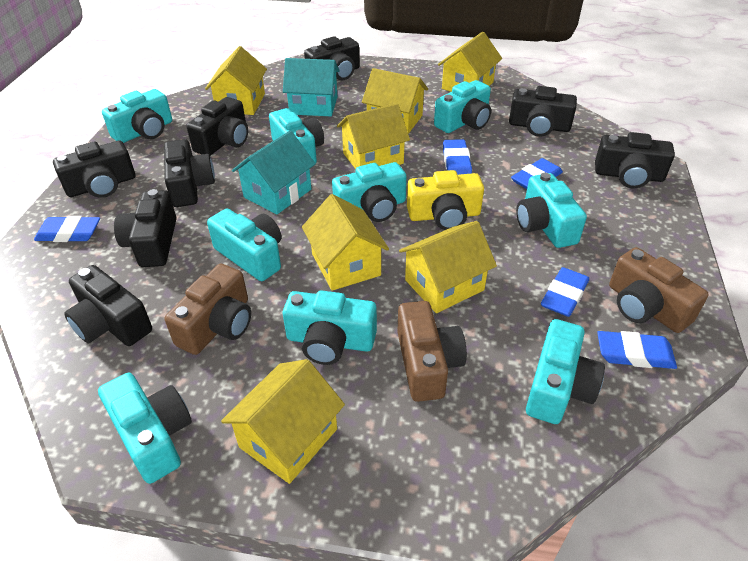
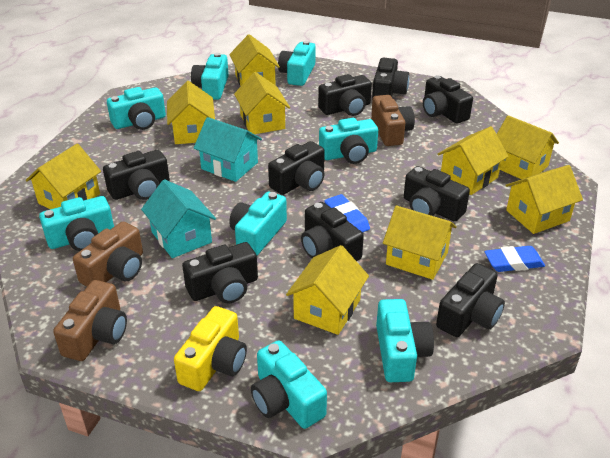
black camera: [53,141,135,198] [64,265,152,346] [114,189,177,267] [164,139,215,207] [187,97,248,156] [304,36,360,80] [509,86,577,137] [595,132,675,188] = 8 -> [103,150,170,200] [182,242,258,304] [268,141,325,195] [301,202,364,261] [318,74,372,116] [372,58,409,100] [404,166,470,222] [423,75,473,124] [436,263,505,337] = 9
blue eraser: [34,216,100,242] [443,139,472,175] [511,158,563,189] [541,267,589,317] [597,331,677,369] = 5 -> [324,194,370,233] [484,246,545,272] = 2
turquoise camera: [98,373,192,484] [102,89,172,143] [207,209,281,281] [269,108,324,163] [283,290,377,365] [332,162,407,222] [434,80,491,133] [516,173,587,248] [526,319,605,424] = 9 -> [39,196,114,251] [107,87,166,130] [191,53,229,100] [229,192,287,256] [251,340,327,429] [278,41,316,86] [319,118,378,164] [376,299,434,382] = 8
yellow house: [205,46,267,115] [221,359,345,484] [302,194,389,291] [337,103,410,169] [362,68,428,134] [399,221,497,313] [438,32,502,92] = 7 -> [26,144,101,209] [167,81,215,144] [230,34,280,86] [234,72,290,134] [286,245,369,335] [383,205,457,280] [437,126,509,195] [497,115,559,179] [505,165,583,234] = 9

